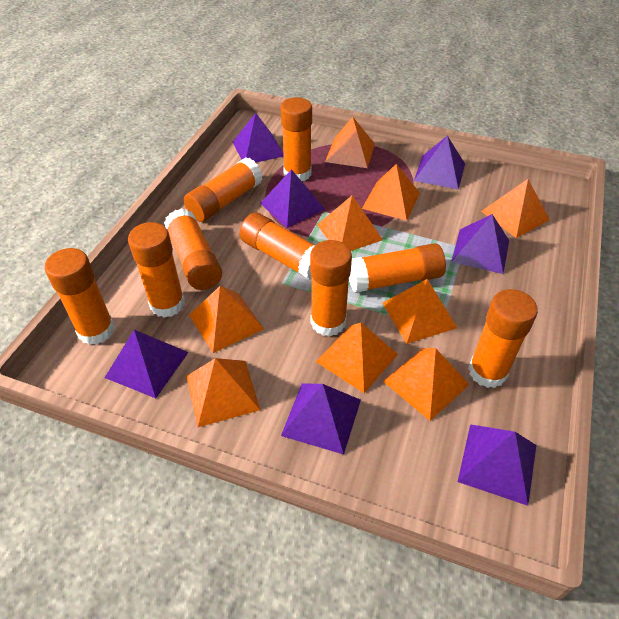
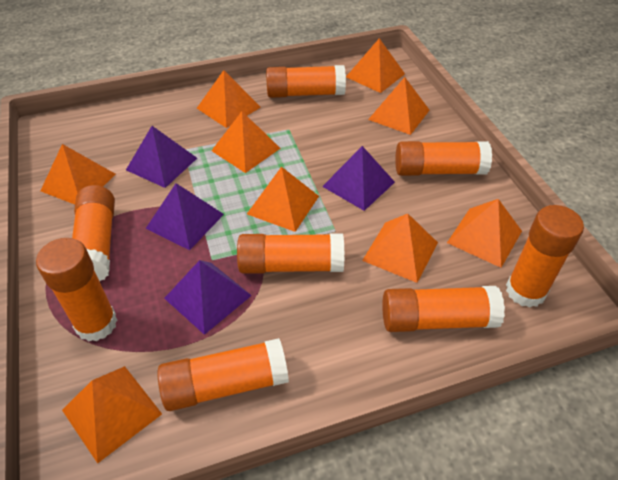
orange glue stick: [45,248,115,345] [128,222,185,318] [164,209,222,290] [184,158,263,222] [240,213,315,280] [281,97,312,181] [310,240,352,336] [349,243,446,293] [468,289,538,388] = 9 -> [36,238,117,342] [72,185,115,281] [157,338,289,411] [237,233,344,274] [266,65,346,98] [382,286,505,332] [395,141,492,176] [506,205,584,308] = 8
purple pyramid: [105,330,188,398] [233,113,284,163] [260,169,325,228] [281,383,361,455] [414,136,465,190] [451,214,509,274] [458,424,536,506] = 7 -> [126,126,197,188] [146,183,224,250] [164,260,252,335] [322,146,395,211] = 4

